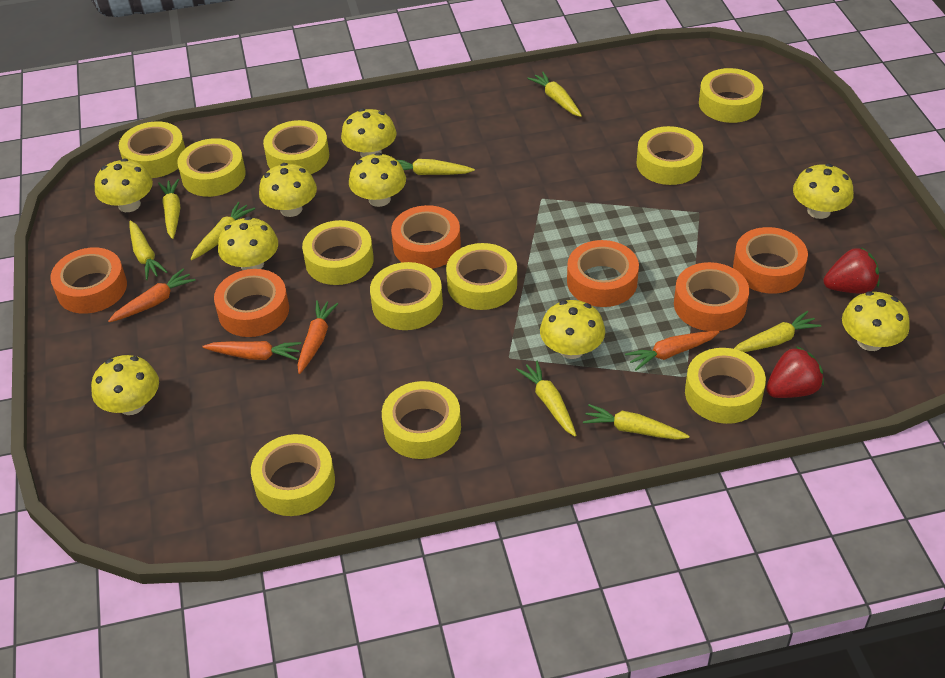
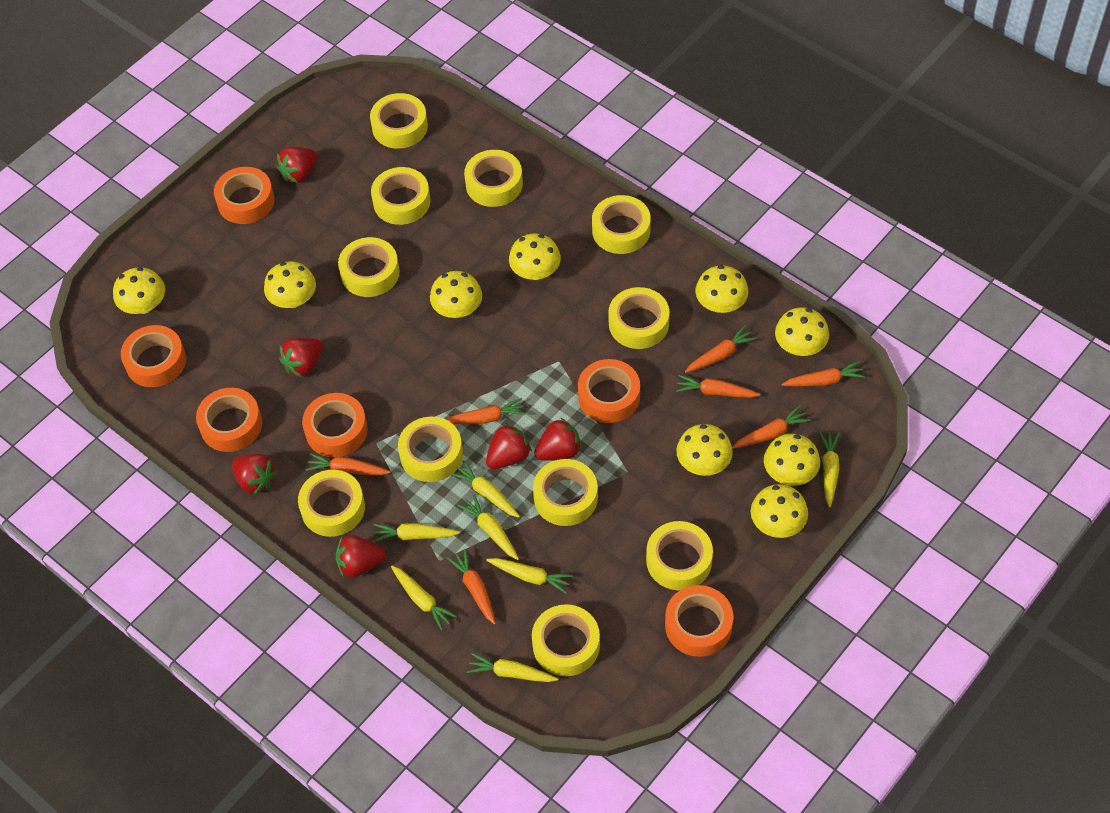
orange carrot: [108,269,195,322] [202,341,301,360] [297,300,338,374] [625,331,719,371] = 4 -> [305,453,390,475] [445,398,526,424] [447,549,496,625] [676,375,760,398] [685,326,757,373] [732,406,811,449] [781,361,865,386] = 7
red strawberry: [766,346,824,398] [823,247,879,294] = 2 -> [232,454,277,495] [277,147,317,183] [279,338,323,377] [335,535,386,577] [486,423,532,469] [534,418,582,461] = 6
yellow carrot: [129,221,167,280] [158,179,181,239] [191,202,255,260] [397,159,475,175] [516,360,576,436] [527,72,582,117] [583,404,689,440] [734,311,821,352] = 8 -> [372,523,460,542] [391,566,458,631] [450,461,520,518] [458,494,519,560] [467,653,558,682] [486,558,573,594] [819,432,840,508] = 7

